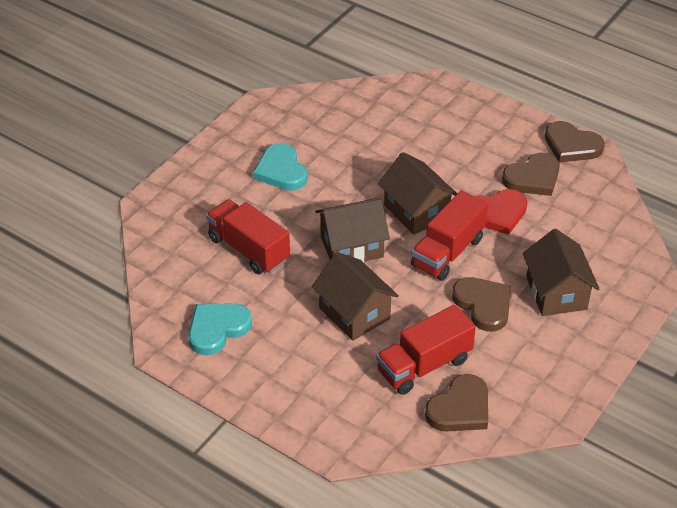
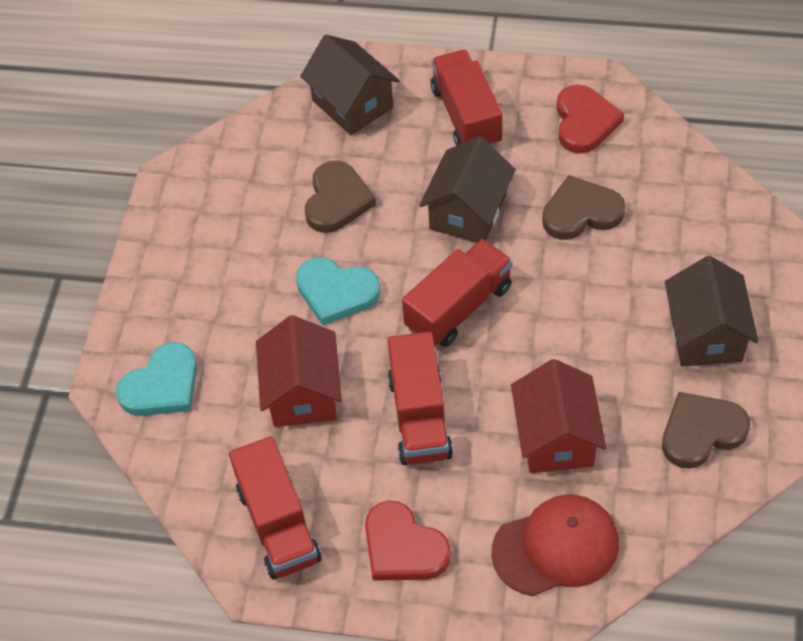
brown heart: [425,374,488,432] [452,277,511,332] [502,153,560,196] [545,121,605,163] = 4 -> [305,161,376,233] [542,175,625,240] [662,392,750,469] = 3
brown house: [312,252,399,341] [315,198,390,263] [378,152,457,235] [523,229,600,316] = 4 -> [300,34,400,135] [419,136,516,243] [665,256,759,367] = 3
red cap: none = 0 -> [491,494,619,596] = 1
red heart: [475,189,527,235] = 1 -> [365,501,451,581] [556,85,624,154] = 2
red house: none = 0 -> [256,315,342,427] [511,359,606,473] = 2
red truck: [206,199,290,274] [376,305,476,395] [411,190,488,281] = 3 -> [229,436,322,579] [388,332,453,465] [402,239,513,347] [430,50,502,147] = 4

